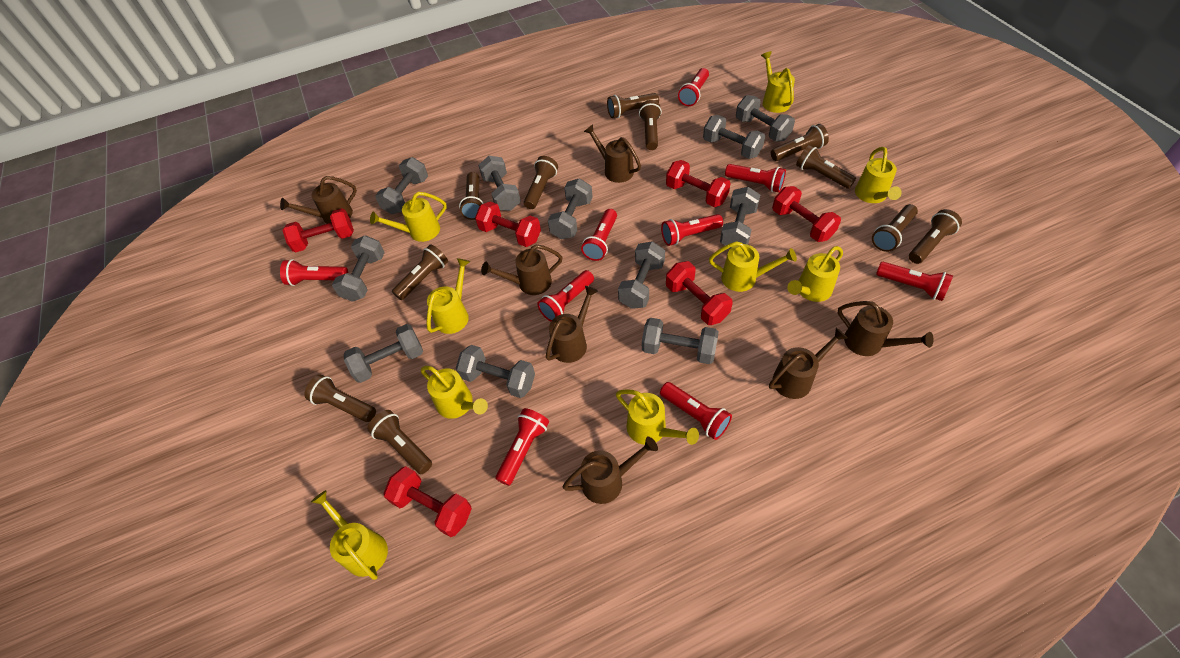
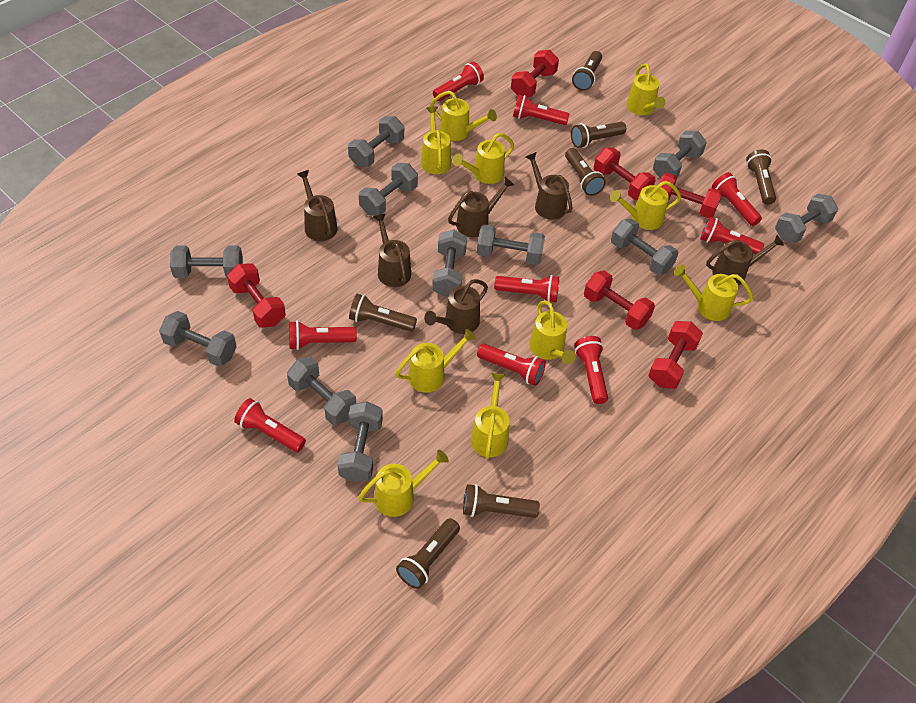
brown flashlight: [304,375,376,422] [367,410,432,474] [392,244,448,300] [459,172,484,220] [524,156,558,209] [607,93,659,118] [639,100,662,150] [771,124,829,161] [796,145,856,189] [872,204,918,252] [909,209,962,264] = 11 -> [349,294,417,332] [396,518,460,589] [463,484,540,518] [565,148,606,196] [571,122,626,148] [572,51,602,91] [746,149,776,205] = 7
brown watering can: [280,176,357,224] [481,245,562,295] [546,286,598,363] [563,436,658,504] [584,124,641,183] [769,328,848,399] [838,301,934,356] = 7 -> [297,170,337,241] [373,213,411,287] [424,279,488,334] [448,177,514,237] [526,152,573,220] [706,235,784,285] = 6
yellow watering can: [311,490,388,580] [370,192,447,242] [421,366,488,419] [427,258,470,334] [616,389,699,445] [709,241,797,292] [761,51,795,113] [787,246,843,302] [855,147,902,203] = 9 -> [358,450,449,517] [395,329,476,393] [421,106,451,174] [430,91,497,141] [453,133,514,184] [471,373,509,459] [529,301,576,364] [610,181,681,230] [626,63,666,115] [674,265,753,321] = 10

